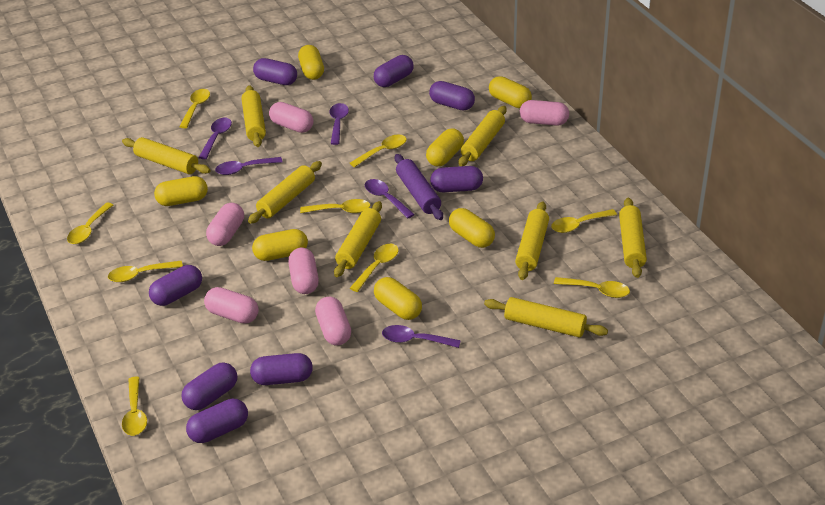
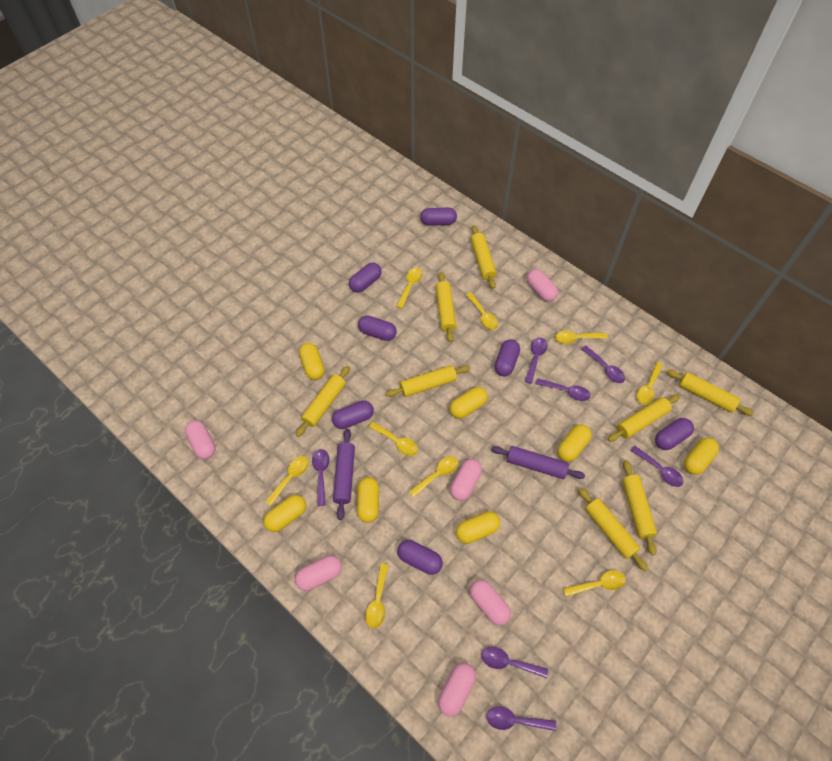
purple capsule: [149,265,202,306] [181,362,237,410] [186,399,248,443] [250,353,313,385] [253,58,297,85] [374,55,414,87] [429,81,475,111] [430,166,483,192] = 8 -> [332,400,374,429] [349,263,382,293] [358,315,397,341] [397,540,443,575] [420,208,457,226] [494,339,520,376] [655,418,694,450] = 7
purple rolling pin: [395,154,443,220] = 1 -> [333,429,355,520] [491,446,585,479] = 2
purple spoon: [199,118,232,159] [215,157,282,175] [329,103,349,145] [365,179,415,218] [382,325,461,348] = 5 -> [312,449,330,506] [482,647,548,678] [486,706,556,731] [525,337,547,384] [536,378,591,401] [581,345,625,383] [630,446,684,487] = 7

